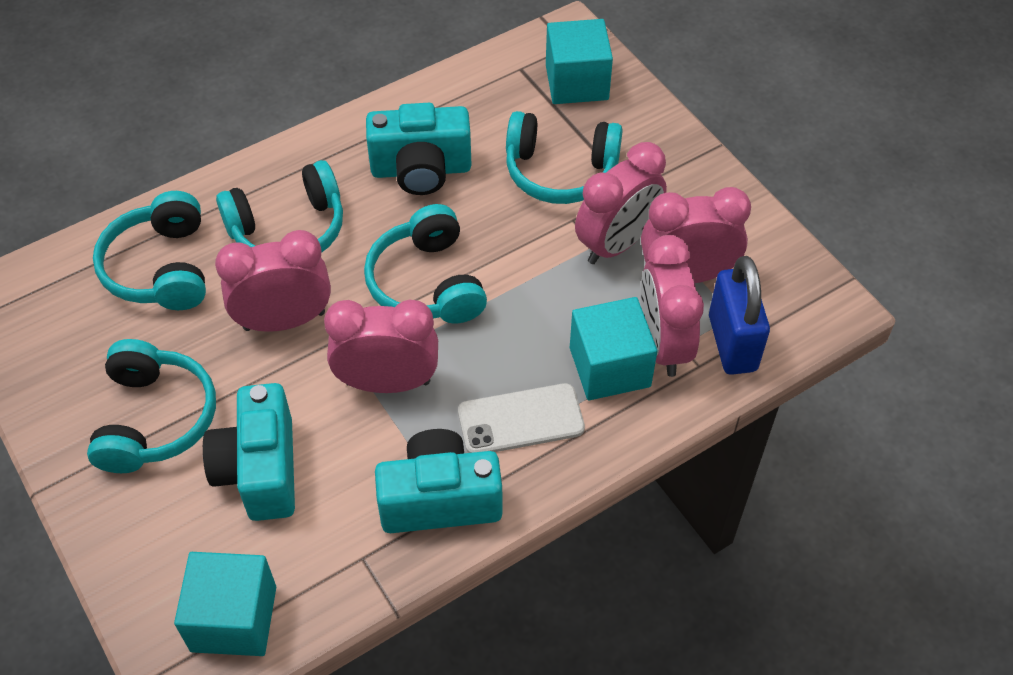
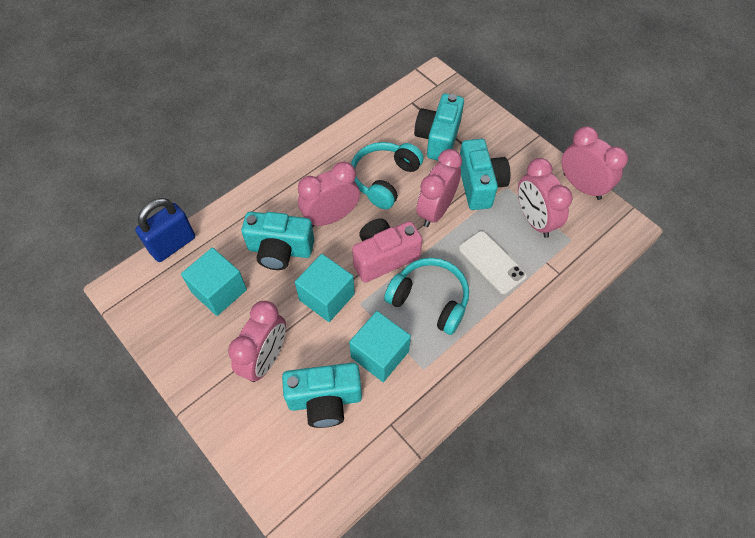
pink camera: none = 0 -> [352,218,423,283] = 1
turquoise camera: [203,383,295,521] [366,103,471,195] [375,429,502,533] = 3 -> [241,211,314,270] [282,363,362,428] [414,93,464,161] [460,139,510,210] = 4
turquoise headphones: [87,339,216,473] [93,191,206,310] [216,160,343,253] [364,204,487,323] [506,111,623,204] = 5 -> [351,142,424,209] [384,258,469,335] = 2

